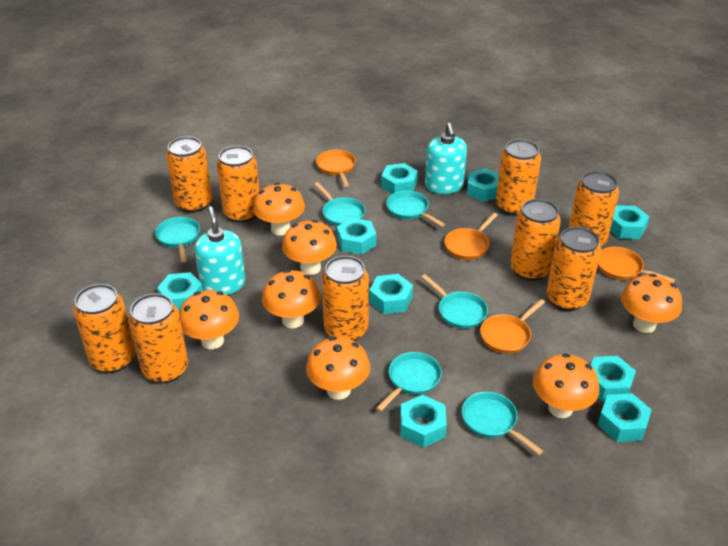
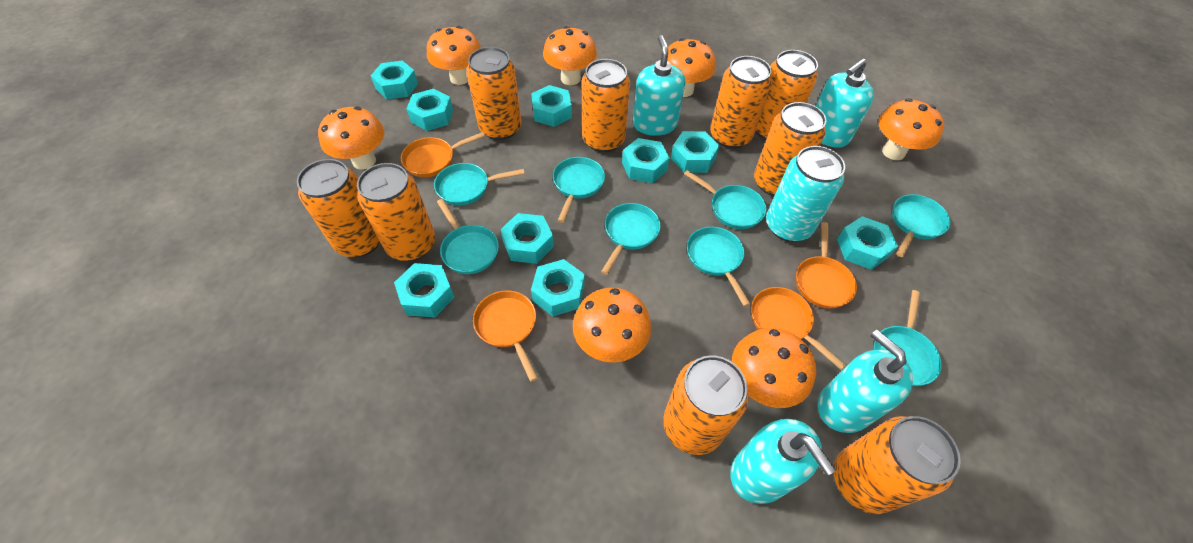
turquoise can: none = 0 -> [766,146,845,242] = 1
turquoise pan: [155,217,200,263] [314,182,365,226] [376,352,442,412] [386,191,445,227] [421,274,488,329] [462,392,543,455] = 6 -> [434,163,525,206] [437,199,499,274] [553,157,605,223] [601,203,661,275] [684,170,766,229] [687,227,750,307] [873,290,942,386] [892,194,950,257] = 8
turquoise soap dispenser: [194,206,245,295] [425,123,467,194] = 2 -> [633,35,685,136] [730,419,836,504] [816,58,874,148] [818,330,913,433] = 4

